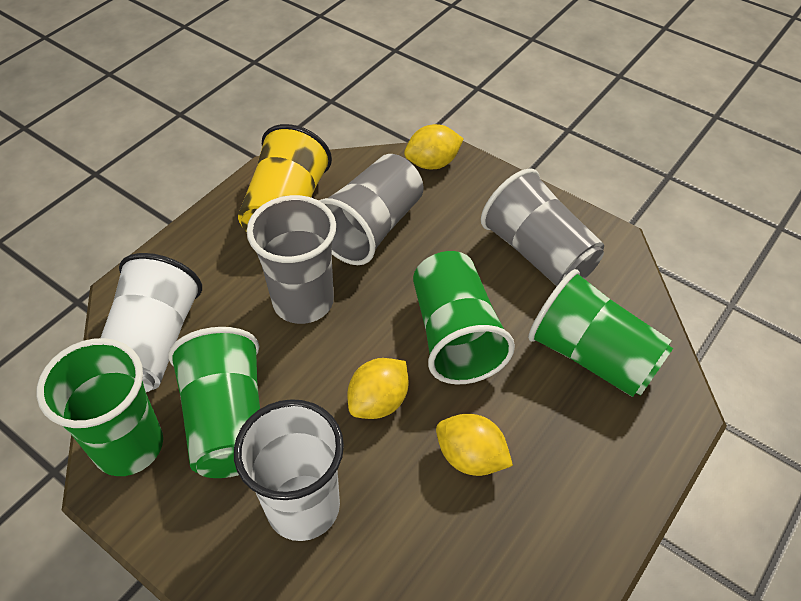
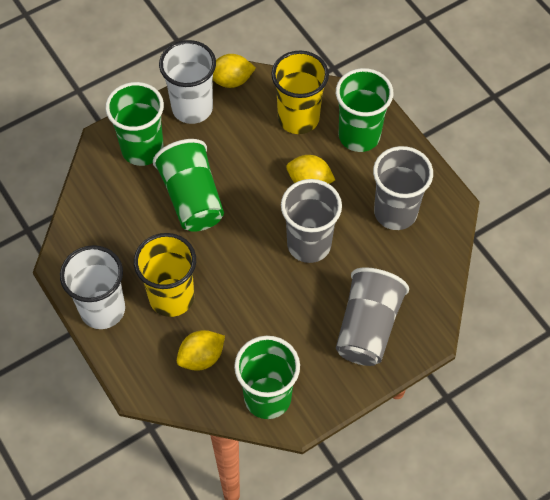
yellow cup: [238,124,332,232] = 1 -> [134,233,196,317] [271,50,329,134] = 2

